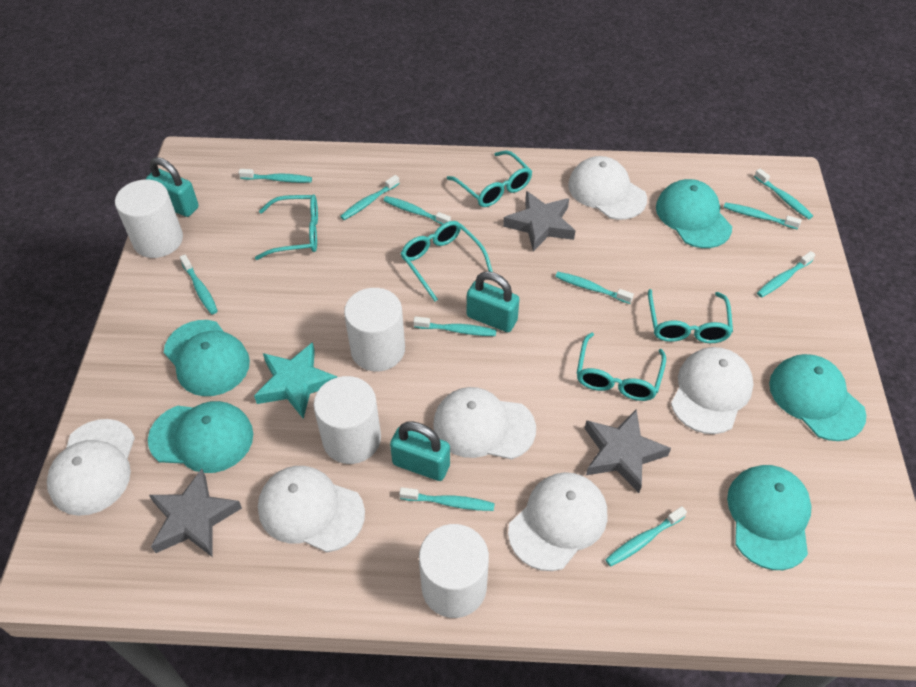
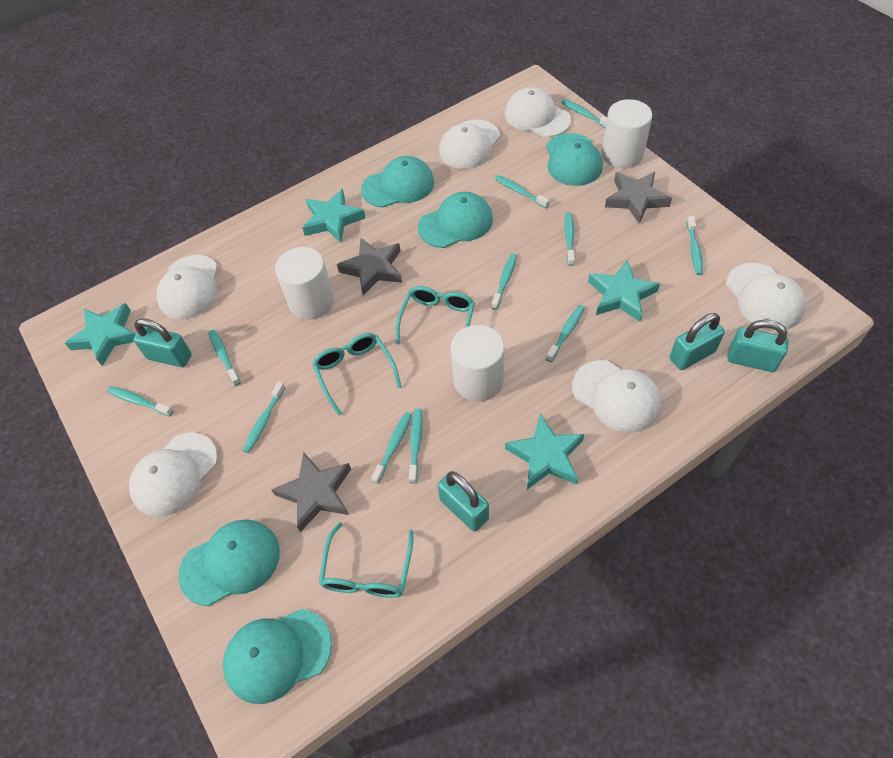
turquoise glasses: [255,194,318,260] [400,221,493,302] [447,150,532,207] [577,332,666,401] [648,289,733,343] = 5 -> [312,333,402,416] [319,522,413,598] [396,286,475,344] = 3
turquoise padlock: [146,157,199,217] [390,421,450,481] [467,271,519,332] = 3 -> [133,318,192,367] [437,471,489,532] [670,313,725,370] [728,319,789,372] = 4
turquoise star: [254,342,337,419] = 1 -> [65,303,135,366] [302,189,366,242] [505,414,584,490] [588,260,660,322] = 4
white cylinder: [115,179,183,258] [314,376,381,464] [344,288,405,371] [419,524,489,618] = 4 -> [275,247,334,320] [450,325,505,401] [602,99,652,168] = 3

